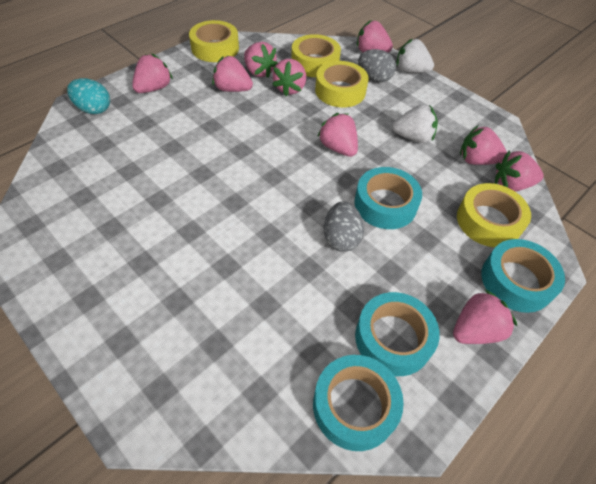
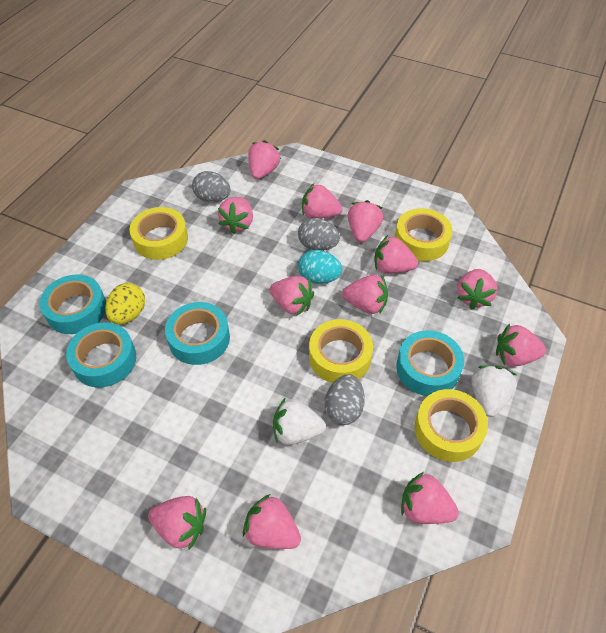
grey egg: [324,201,364,252] [358,49,396,82] = 2 -> [192,171,230,202] [298,218,340,251] [325,374,365,425] = 3
pink strawberry: [132,53,173,93] [212,56,253,92] [244,42,278,78] [272,59,306,96] [317,113,358,157] [357,20,393,52] [453,289,517,344] [460,125,507,165] [495,151,544,192] = 9 -> [148,496,206,550] [218,197,253,234] [243,494,301,549] [248,140,281,179] [270,276,314,316] [302,184,342,219] [342,275,388,314] [348,200,383,242] [375,235,418,274] [401,472,459,524] [457,269,497,310] [496,324,546,367] = 12
yellow egg: none = 0 -> [105,283,145,324] = 1

